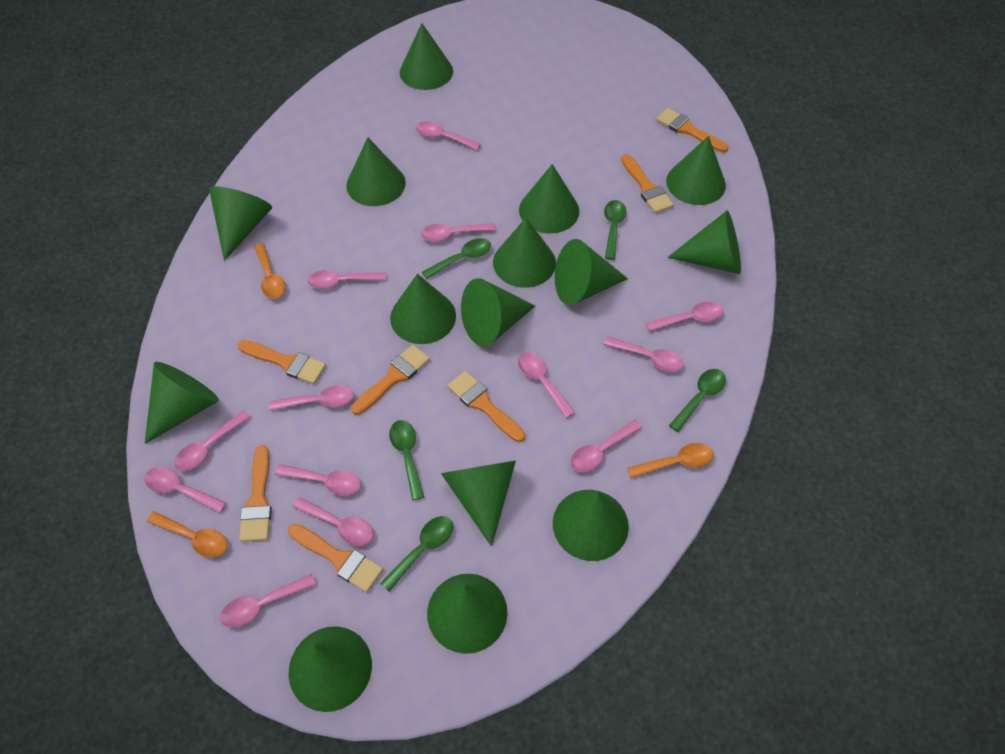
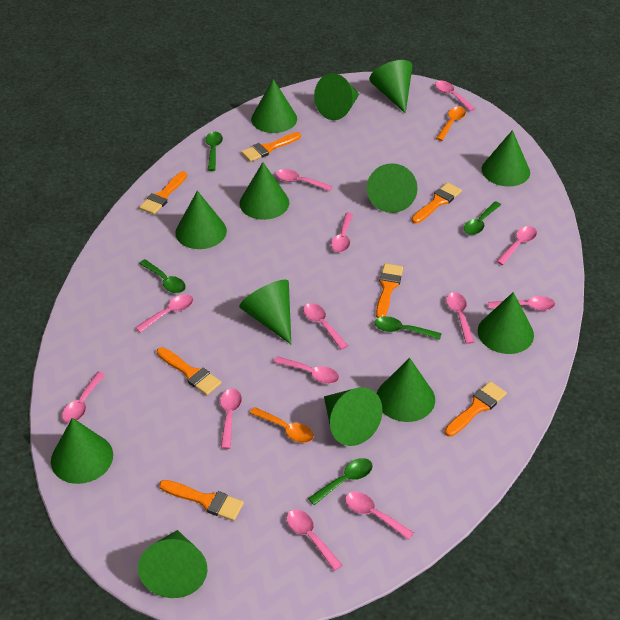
green cone: [145,362,219,444] [209,186,272,261] [289,626,372,712] [346,137,406,206] [390,274,456,344] [400,23,453,90] [427,574,508,654] [441,461,516,546] [461,278,535,347] [493,218,556,288] [519,164,579,234] [553,490,629,561] [555,239,628,305] [666,136,726,205] [668,211,741,274] = 15 -> [51,418,113,484] [138,530,207,598] [175,191,227,249] [239,162,289,220] [239,280,291,344] [251,79,297,133] [314,73,359,120] [324,387,382,446] [367,163,418,213] [369,60,412,113] [377,358,435,422] [478,292,534,354] [482,130,530,187] = 13
orange spoon: [147,511,228,557] [254,243,286,299] [627,443,714,478] = 3 -> [250,407,314,443] [436,107,466,141] = 2

